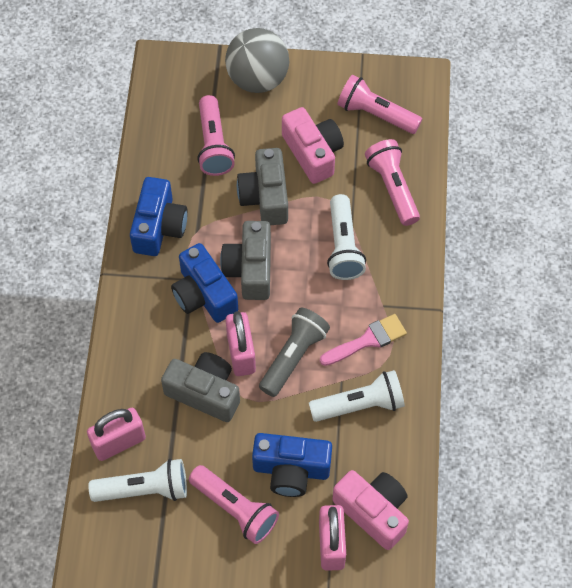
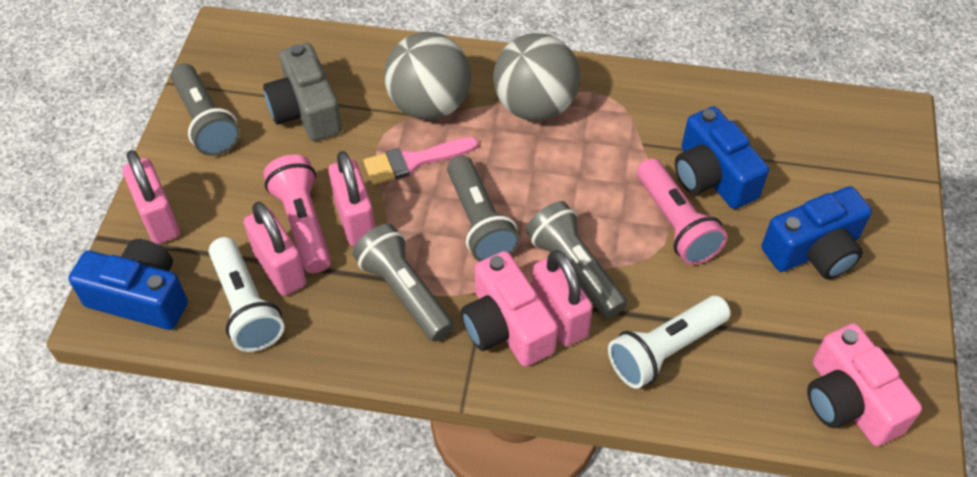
grey ball: [225,28,289,93] = 1 -> [384,32,471,120] [493,33,580,121] = 2
grey camera: [161,352,240,422] [220,221,271,300] [237,148,288,225] = 3 -> [263,43,342,141] = 1
grey flashlight: [259,307,330,397] = 1 -> [171,63,240,156] [353,224,454,342] [447,155,520,262] [526,201,627,319] = 4
pink flashlight: [189,465,279,544] [197,95,235,176] [337,75,422,134] [365,139,420,226] = 4 -> [263,154,331,273] [637,158,727,265] = 2
pink padlock: [87,408,146,461] [226,311,256,376] [319,505,346,571] = 3 -> [123,150,180,245] [244,202,306,296] [328,151,375,246] [532,250,593,346] = 4
white flashlight: [88,459,187,502] [309,370,405,422] [327,194,366,280] = 3 -> [209,237,284,352] [608,296,730,389] = 2

